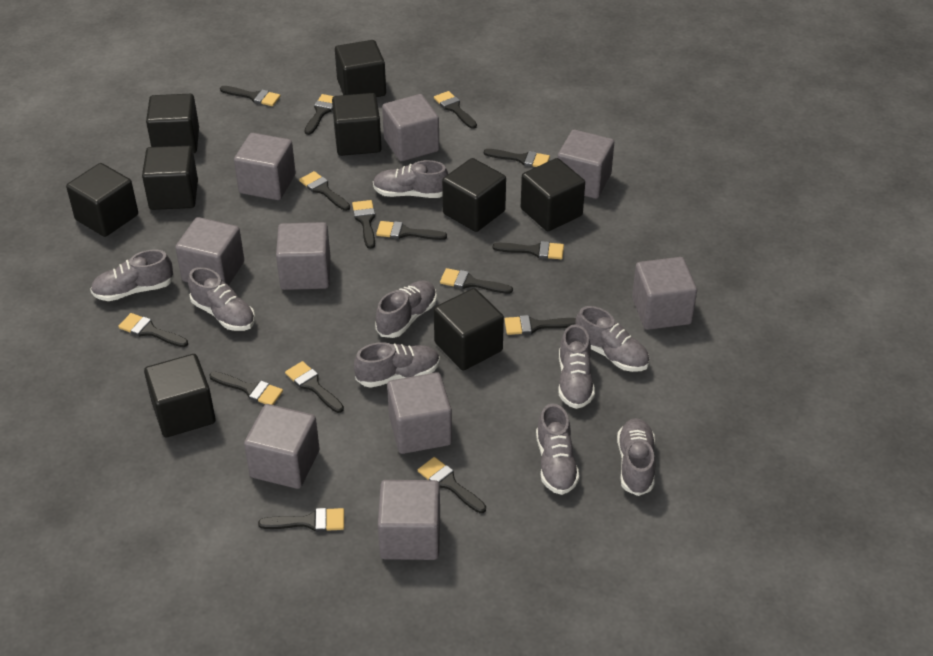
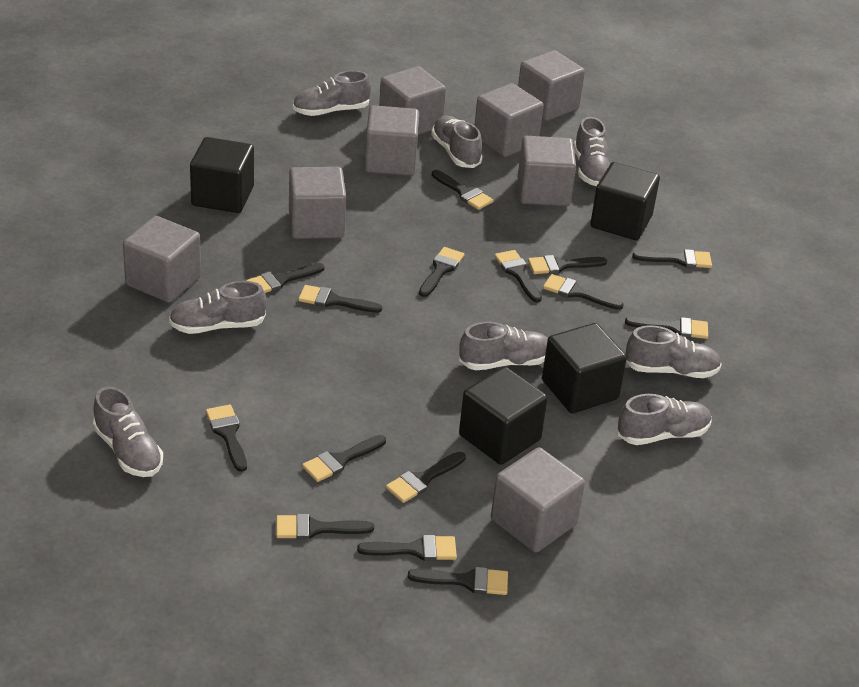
black cube: [66,163,138,237] [142,146,198,210] [144,354,215,437] [146,94,199,153] [332,93,382,156] [335,40,386,97] [434,288,504,371] [442,158,506,232] [521,158,585,231] = 9 -> [190,137,254,213] [459,367,548,465] [542,323,627,413] [590,162,660,240] = 4
grey cube: [175,217,244,286] [234,133,296,200] [244,404,320,489] [276,222,331,290] [378,480,440,560] [382,94,439,161] [387,372,452,454] [558,130,614,199] [632,257,697,330] = 9 -> [123,216,201,303] [289,167,347,239] [365,105,419,176] [379,66,446,135] [474,83,544,157] [491,447,585,553] [518,50,585,121] [518,136,576,206] = 8
grey shoe: [90,250,174,301] [188,267,255,331] [354,342,440,388] [373,160,448,198] [375,280,437,338] [536,404,580,495] [558,325,595,409] [575,306,649,372] [617,418,655,496] = 9 -> [93,387,163,477] [169,281,267,334] [293,70,371,116] [431,116,483,168] [459,322,548,370] [574,117,610,186] [618,394,712,445] [626,326,722,378] = 8

